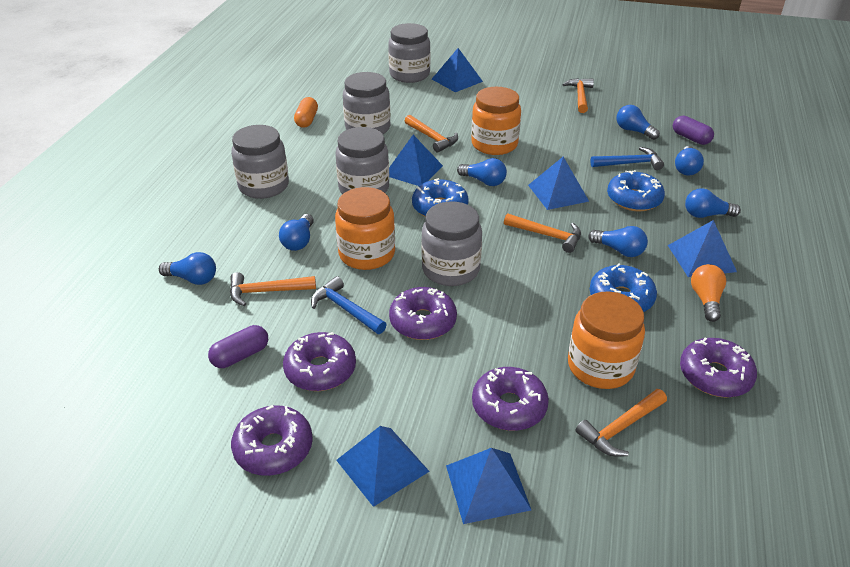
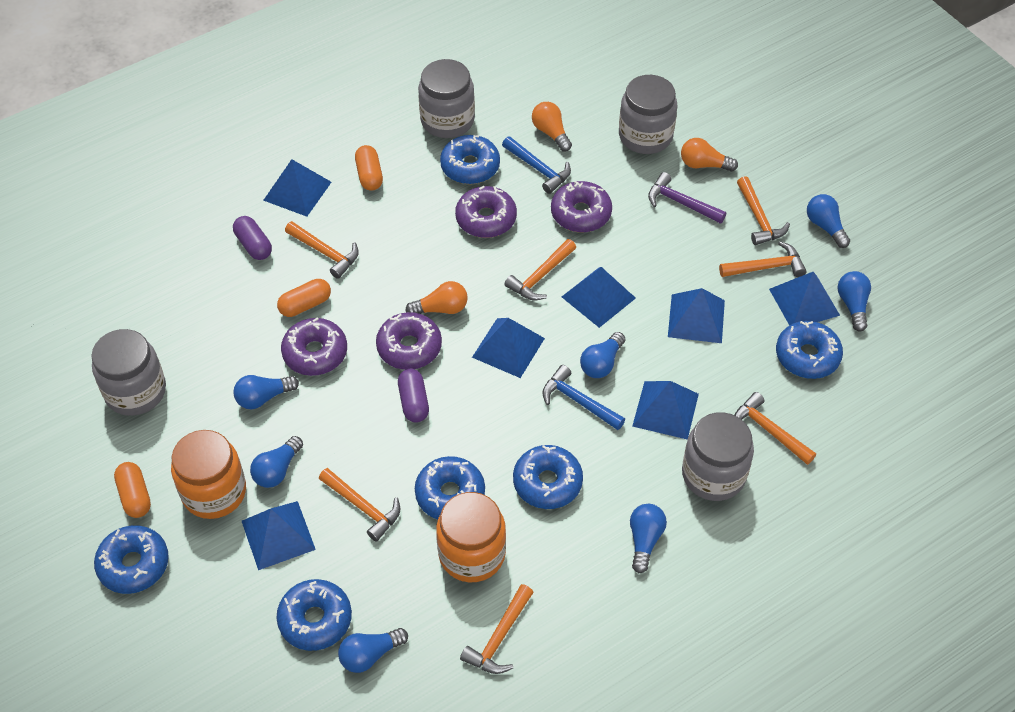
blue donut: [412,178,469,217] [590,263,657,312] [607,170,665,211] = 3 -> [94,525,169,594] [277,579,352,651] [415,456,485,519] [440,135,500,184] [513,445,583,509] [776,321,843,379] = 6
blue pyramid: [336,426,430,507] [389,135,443,186] [432,48,483,92] [446,448,531,524] [528,157,589,210] [668,220,737,277] = 6 -> [242,501,316,570] [263,159,331,217] [472,318,545,378] [562,267,636,328] [632,381,699,440] [668,288,725,343] [769,272,840,326] = 7
grey jar: [231,125,289,199] [335,127,389,194] [343,72,391,134] [388,23,430,83] [421,202,482,286] = 5 -> [91,329,166,416] [418,59,475,138] [619,75,677,154] [682,412,754,501] = 4
orange capsule: [294,97,318,128] = 1 -> [114,462,151,518] [277,279,331,317] [355,145,383,191] = 3
orange hammer: [230,272,316,306] [405,115,458,152] [504,213,581,253] [562,78,594,113] [575,389,667,457] = 5 -> [285,221,359,279] [319,468,400,542] [460,584,534,674] [504,239,576,300] [719,241,807,277] [735,392,816,465] [737,176,790,245] = 7
orange jar: [335,187,395,270] [471,87,521,155] [568,291,645,389] = 3 -> [171,430,246,519] [436,492,506,582] = 2
orange light bulb: [691,264,726,322] = 1 -> [406,281,468,314] [532,102,572,151] [681,138,738,172] = 3
purple donut: [231,405,313,476] [283,332,356,391] [389,287,457,340] [472,367,549,431] [680,337,757,398] = 5 -> [281,317,347,376] [376,312,442,370] [455,186,517,238] [551,181,612,232] = 4
purple hammer: none = 0 -> [648,172,726,224] = 1

